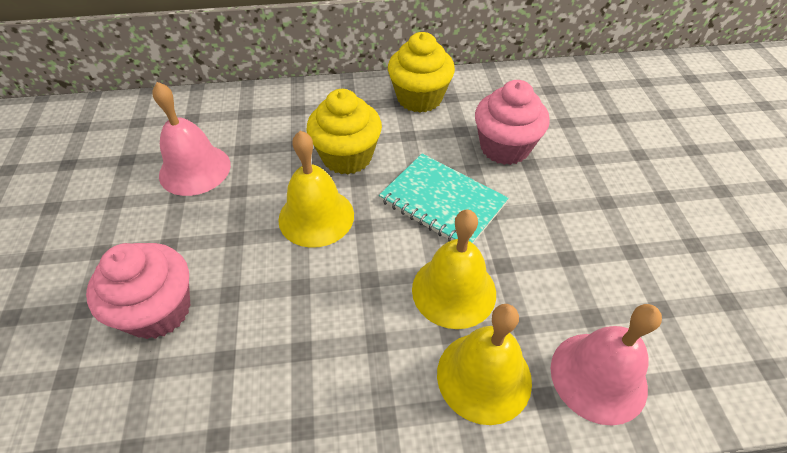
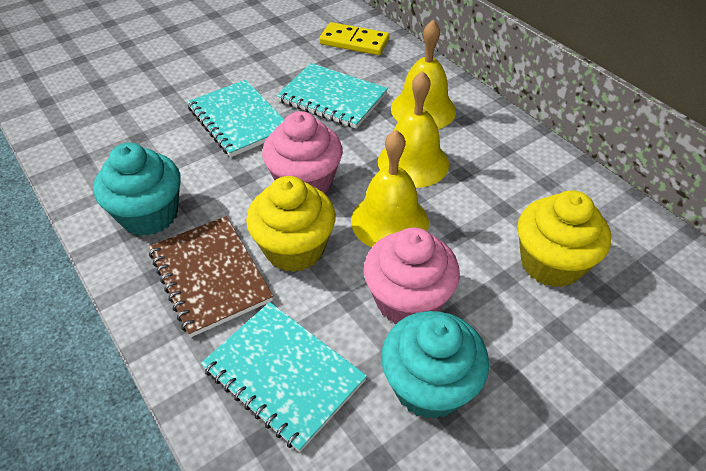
brown notebook: none = 0 -> [149,216,273,337] = 1
pink bell: [152,82,231,196] [551,304,662,426] = 2 -> none = 0
turquoise cupcake: none = 0 -> [93,143,181,236] [381,311,489,419] = 2
turquoise notebook: [379,154,509,243] = 1 -> [187,80,285,157] [201,302,367,452] [276,63,388,129] = 3
yellow domino: none = 0 -> [319,22,389,55] = 1

